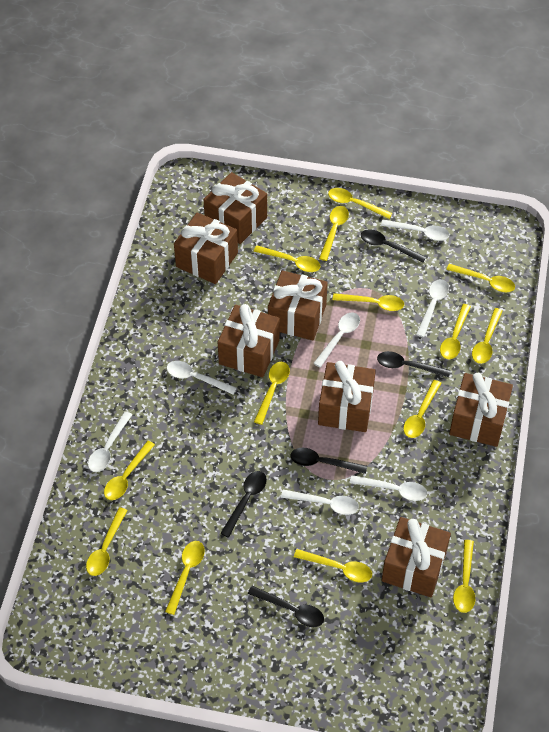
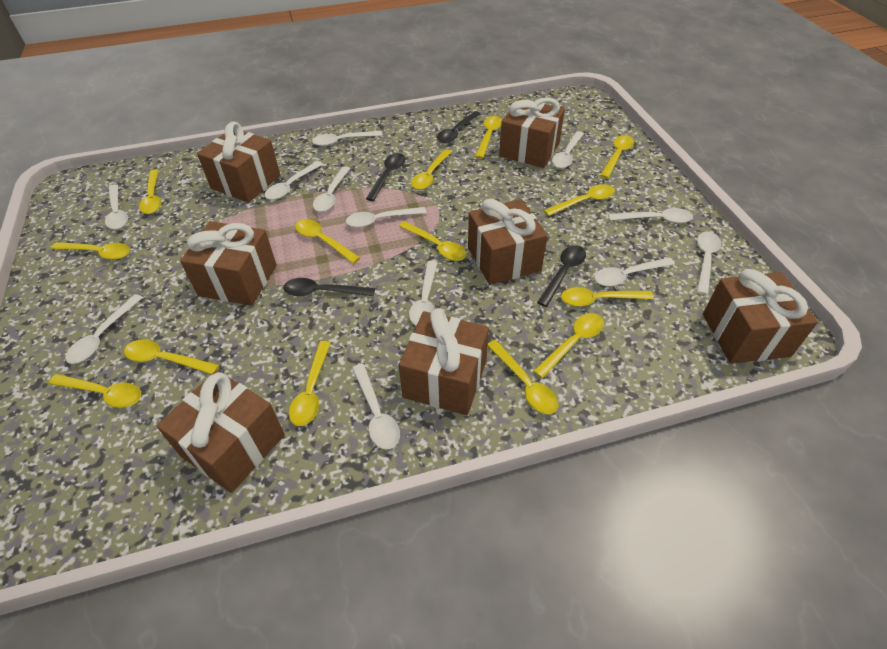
black spoon: [220,471,267,537] [248,586,324,627] [291,448,367,474] [361,229,426,262] [377,351,450,377] = 5 -> [283,278,375,296] [366,153,405,201] [437,111,481,143] [537,245,586,307] = 4
white spoon: [88,411,132,472] [167,361,237,395] [281,490,359,515] [313,313,360,368] [350,475,427,501] [381,220,449,241] [416,279,449,337] = 7 -> [65,294,143,364] [105,184,128,230] [265,161,323,200] [312,131,383,146] [313,166,350,212] [346,207,427,228] [352,364,400,449] [409,261,438,326] [552,131,584,168] [594,257,675,286] [608,208,693,223] [696,231,721,295] = 12

